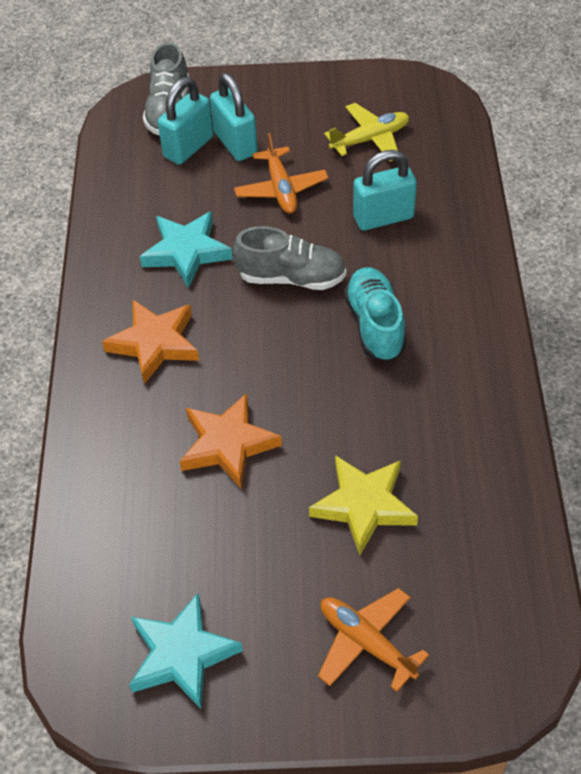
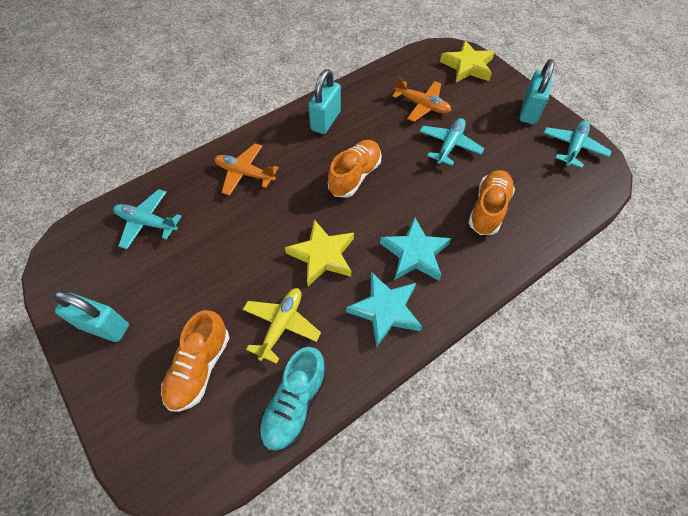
grey shoe: [143,42,189,136] [233,226,346,290] = 2 -> none = 0
orange shoe: none = 0 -> [161,310,229,412] [328,140,382,198] [468,170,515,235] = 3
orange star: [102,300,199,384] [180,393,282,488] = 2 -> none = 0
turquoise plane: none = 0 -> [113,189,182,249] [420,118,484,166] [544,120,612,168] = 3
yellow star: [309,455,418,555] = 1 -> [285,220,354,286] [440,40,495,82] = 2

